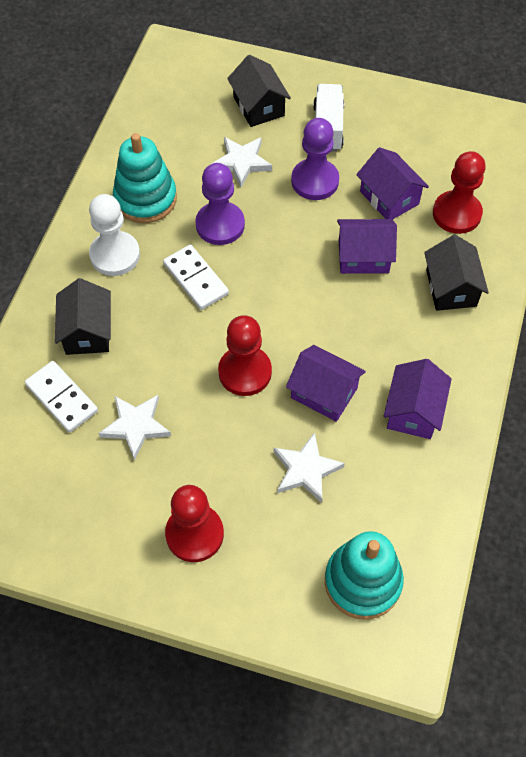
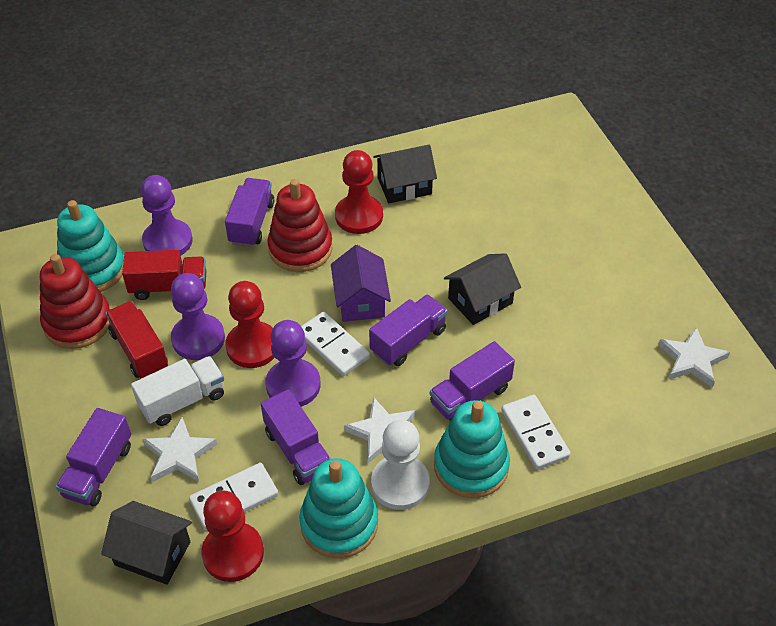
purple house: [286,345,366,422] [337,219,397,274] [356,147,429,220] [384,359,452,439] = 4 -> [331,245,391,322] = 1
purple pawn: [195,163,245,245] [291,118,339,200] = 2 -> [141,175,193,255] [171,273,225,360] [265,320,321,407] = 3
purple truck: none = 0 -> [56,408,131,507] [225,178,274,247] [261,389,331,485] [369,294,448,366] [430,341,515,421] = 5
red stacking toy: none = 0 -> [40,254,110,349] [267,179,332,272] = 2
red truck: none = 0 -> [106,301,168,378] [122,250,206,300] = 2
turquoise stacking toy: [113,133,177,223] [325,531,404,620] = 2 -> [57,200,124,292] [299,458,378,558] [434,400,510,498] = 3
white domino: [25,361,98,432] [163,245,229,310] = 2 -> [189,463,278,530] [301,312,370,376] [501,395,571,470] = 3

